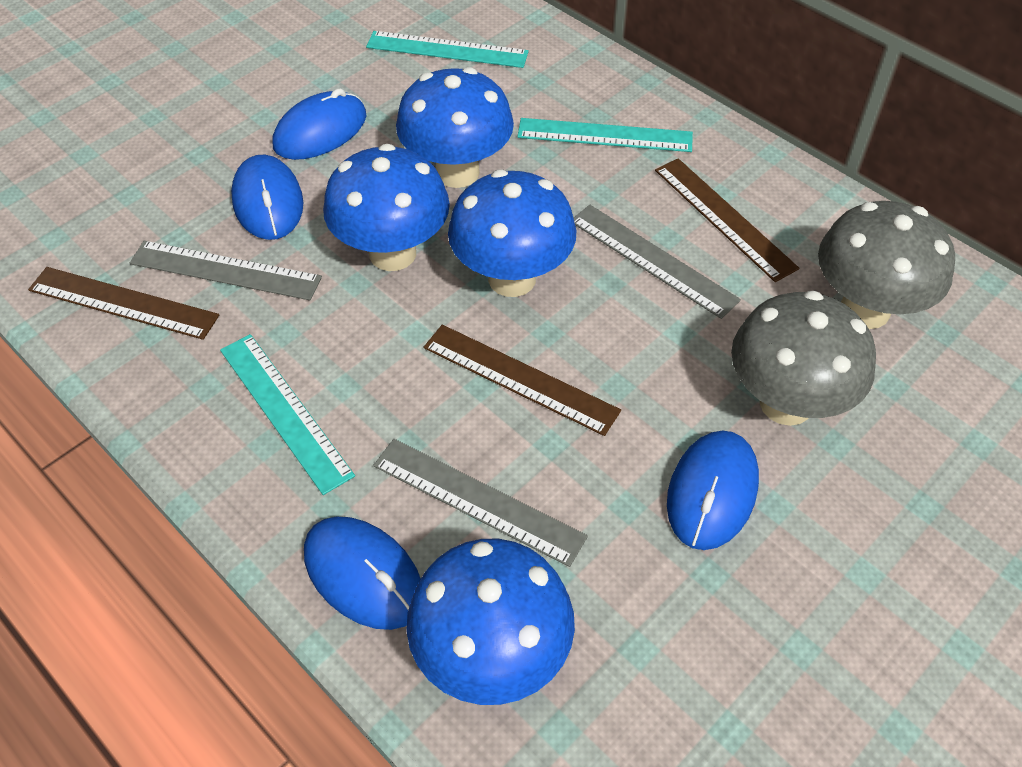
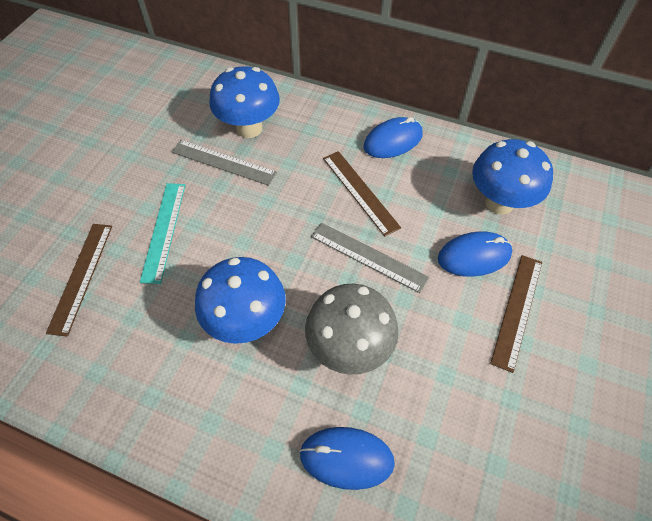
blue mouse: [231,154,303,240] [273,88,366,160] [304,516,421,630] [667,430,759,550] = 4 -> [299,427,395,490] [364,117,423,158] [438,231,512,277] = 3
blue mushroom: [323,144,450,271] [396,67,514,188] [406,539,575,705] [448,170,576,297] = 4 -> [195,257,286,344] [209,66,280,138] [472,139,553,215] = 3
grey mushroom: [731,290,876,426] [818,201,955,329] = 2 -> [305,284,399,375] = 1
grey ruler: [130,241,322,300] [373,439,588,567] [574,205,741,319] = 3 -> [171,140,277,186] [311,223,429,293] = 2
turquoise ruler: [220,334,355,495] [366,31,529,68] [517,118,693,152] = 3 -> [140,183,185,284] = 1

